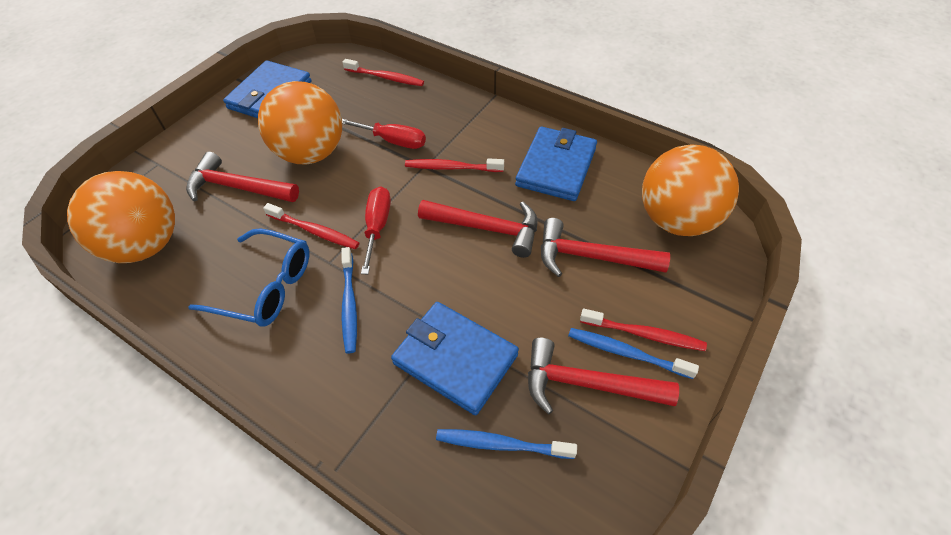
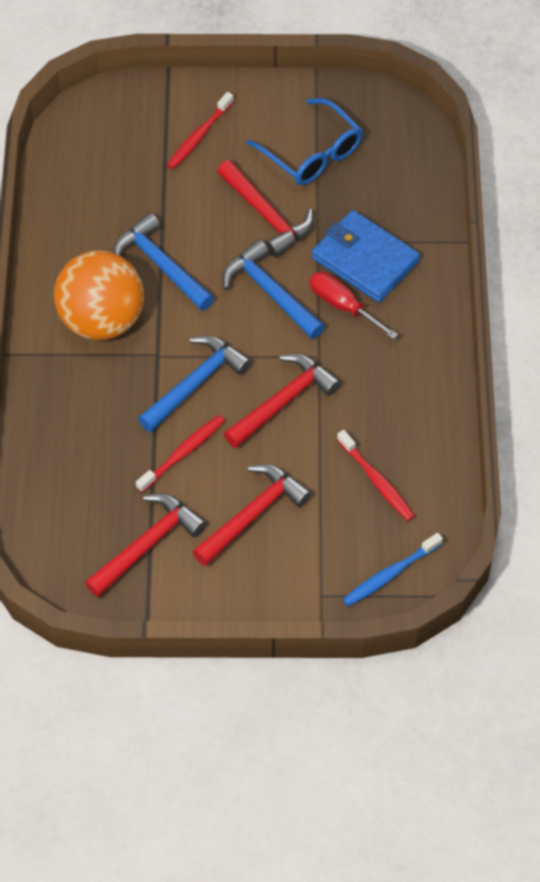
blue hammer: none = 0 -> [113,213,214,311] [138,335,252,432] [222,239,325,339] = 3
blue toothbrush: [341,247,357,354] [436,429,577,459] [568,328,699,379] = 3 -> [343,533,443,607] = 1
blue wallet: [223,60,311,118] [391,302,519,415] [515,127,597,201] = 3 -> [312,210,420,303] = 1
orange ball: [67,171,175,263] [258,81,342,165] [642,144,739,236] = 3 -> [54,251,144,340] = 1
red screwdriver: [342,119,426,149] [361,186,391,274] = 2 -> [310,272,398,339] = 1
red toothbrush: [263,203,359,249] [342,59,424,86] [405,158,504,172] [580,309,707,351] = 4 -> [136,415,225,492] [167,92,234,169] [337,430,415,521] = 3

